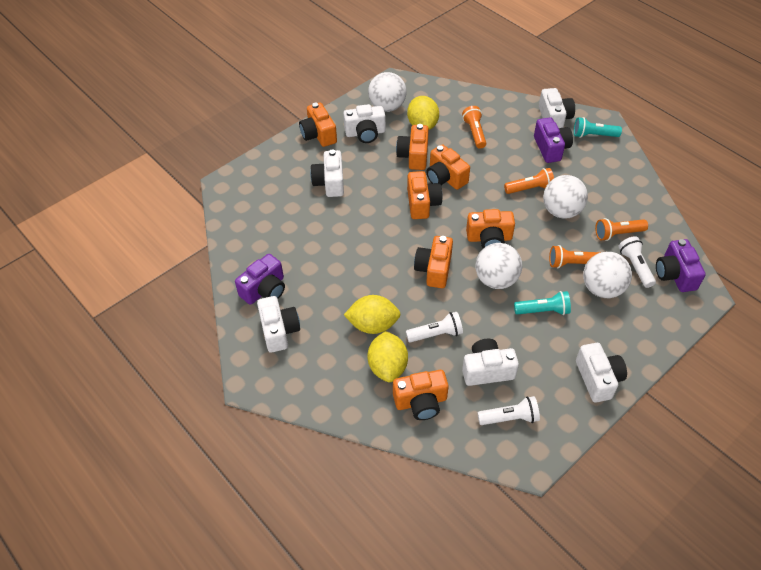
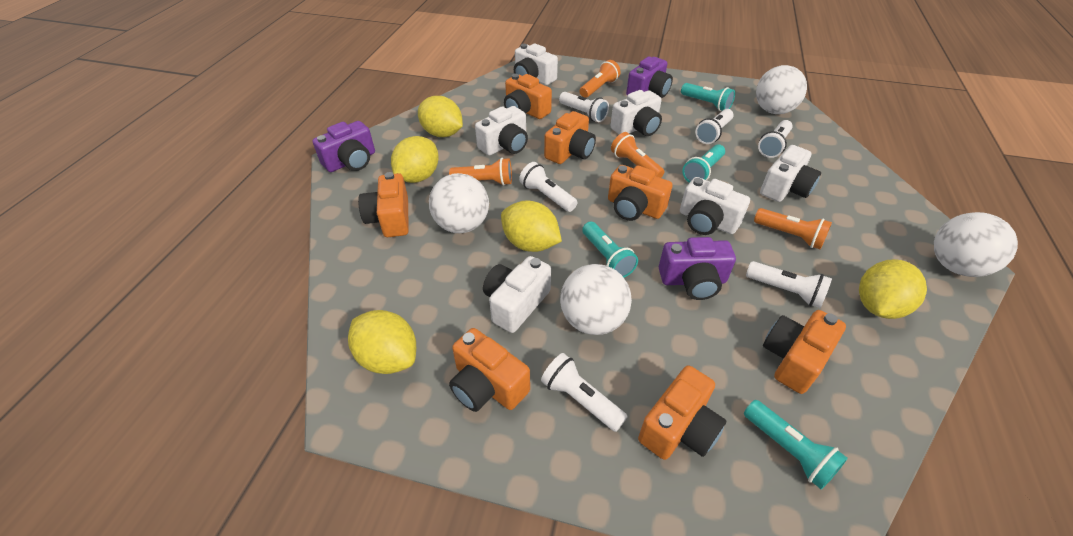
turquoise flashlight: [514,291,571,315] [574,117,622,138] = 2 -> [582,222,638,278] [681,83,735,111] [682,144,725,183] [744,400,848,490] = 4
white flashlight: [406,312,463,343] [477,396,540,425] [619,236,656,288] = 3 -> [519,162,577,212] [541,353,628,432] [559,92,609,122] [695,109,734,144] [746,261,832,308] [758,120,793,158] = 6
yellow lemon: [344,295,401,334] [367,331,408,382] [407,96,439,130] = 3 -> [348,310,416,374] [391,136,439,183] [418,96,463,137] [501,201,562,252] [859,259,927,319] = 5

